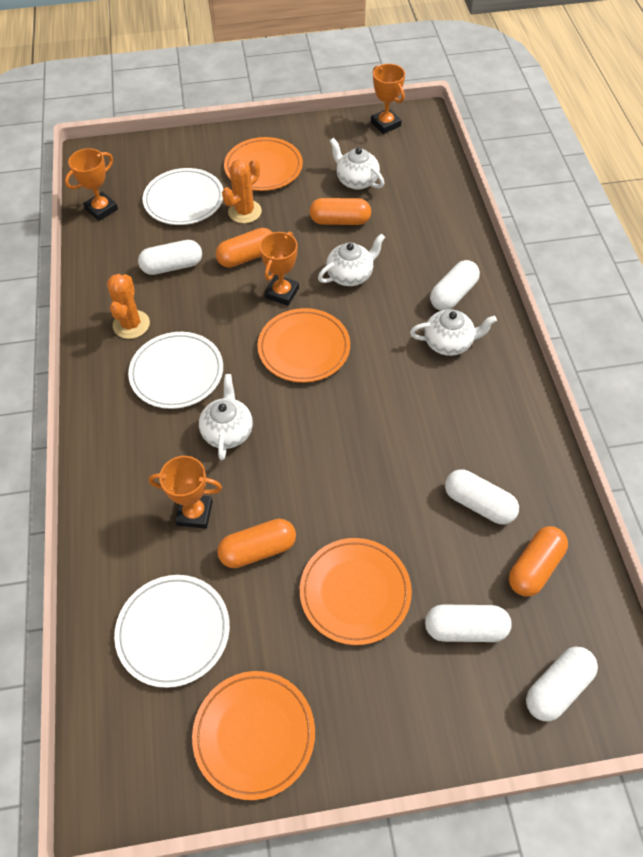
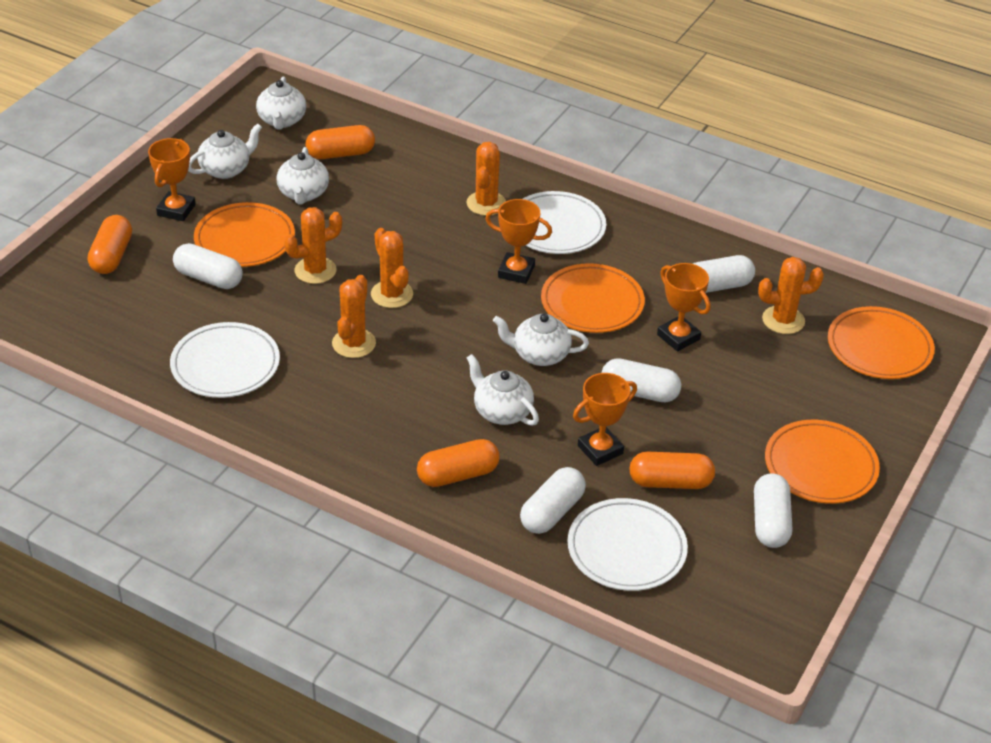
orange cactus: [107,274,150,339] [222,159,262,223] = 2 -> [284,207,342,284] [332,275,376,358] [371,228,413,308] [467,142,506,216] [758,257,824,334] = 5
white teapot: [199,374,253,460] [318,233,385,286] [330,138,384,190] [410,309,497,356] = 4 -> [188,123,262,179] [256,77,306,130] [277,147,329,205] [467,354,539,426] [493,314,589,366] = 5

